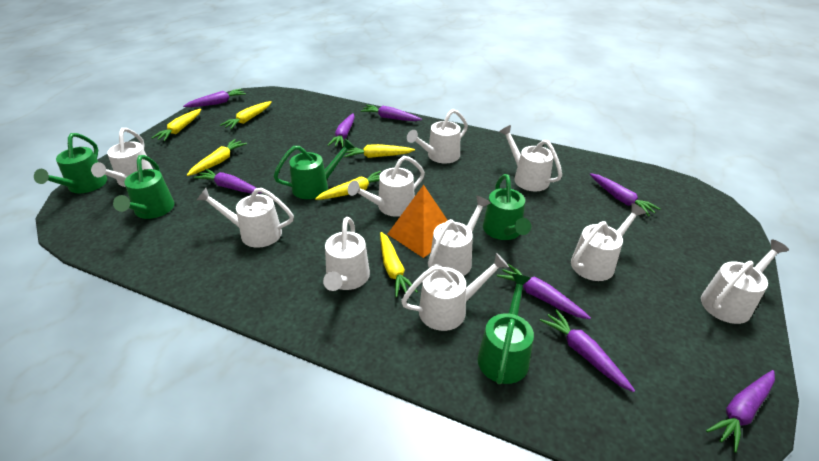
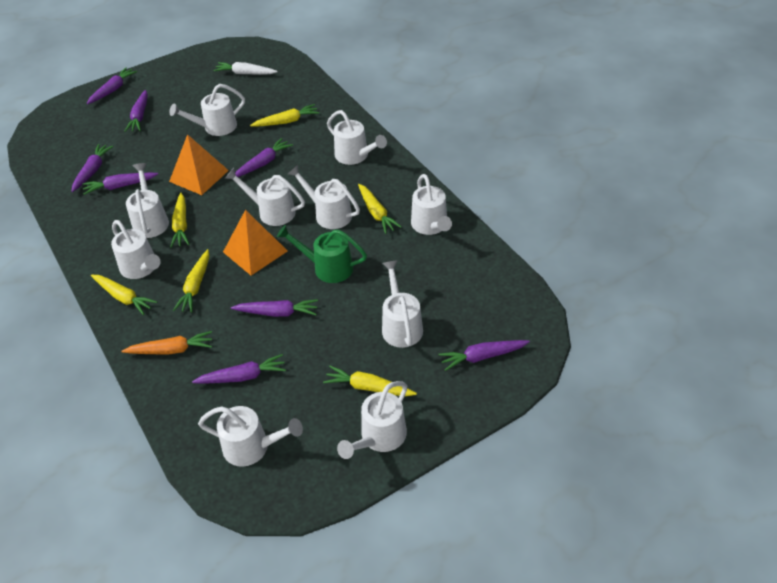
green watering can: [34,133,107,193] [113,155,174,219] [273,138,355,199] [477,274,534,384] [483,174,531,240] = 5 -> [277,225,367,283] = 1
orange carrot: none = 0 -> [122,331,212,355] = 1
orange pyramid: [387,185,448,258] = 1 -> [169,134,229,195] [223,210,287,276] = 2
white carrot: none = 0 -> [214,62,278,75] = 1

